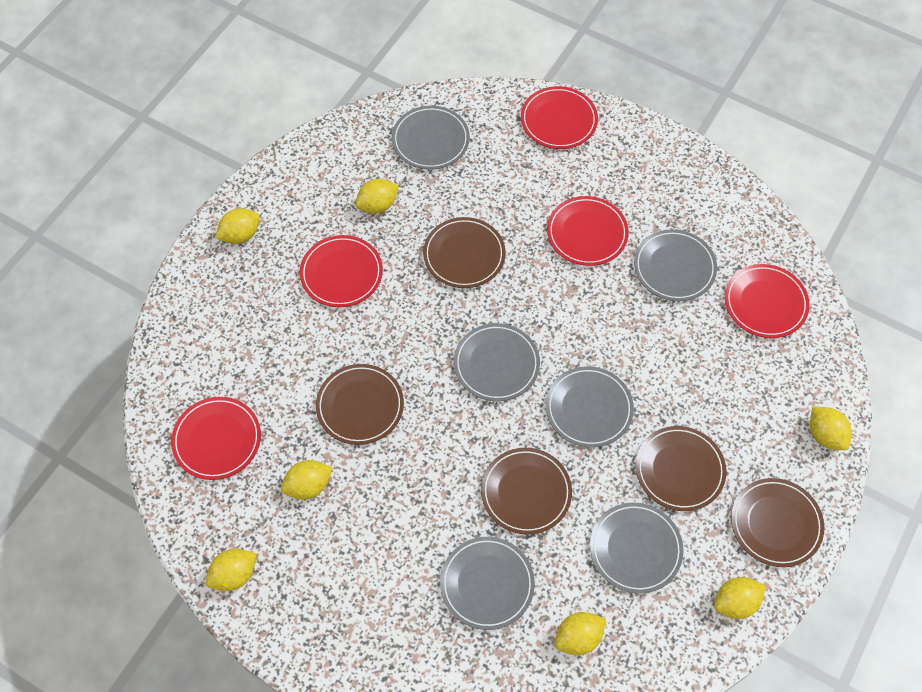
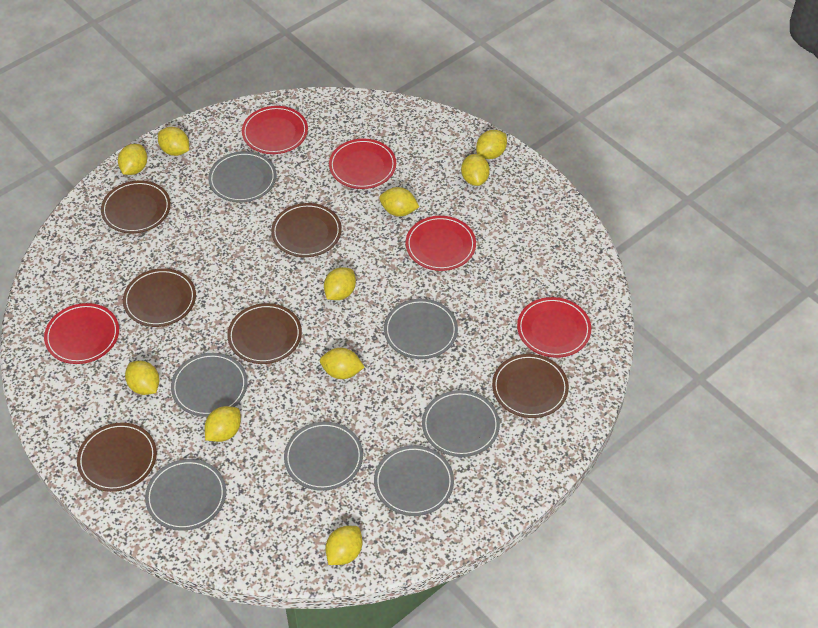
brown plate: [316,364,404,445] [423,217,506,288] [481,448,572,535] [636,426,726,511] [731,478,824,567] = 5 -> [77,423,157,492] [101,180,171,234] [123,268,196,327] [227,303,302,364] [271,203,342,257] [492,354,569,418] = 6
grey plate: [392,106,470,170] [440,537,535,630] [454,323,540,401] [546,366,634,448] [590,503,684,594] [634,229,717,301] = 6 -> [145,459,226,531] [171,353,248,417] [208,151,277,202] [284,422,363,491] [374,445,454,516] [384,299,458,359] [422,390,500,457] = 7
yellow lemon: [206,549,257,591] [215,208,260,244] [281,460,332,500] [355,179,399,214] [555,612,606,655] [714,577,766,619] [810,406,852,450] = 7 -> [118,144,147,175] [125,361,159,395] [158,127,189,156] [205,406,241,442] [320,348,364,379] [324,267,356,300] [326,526,362,565] [379,187,419,216] [461,154,490,186] [476,130,507,159] = 10

